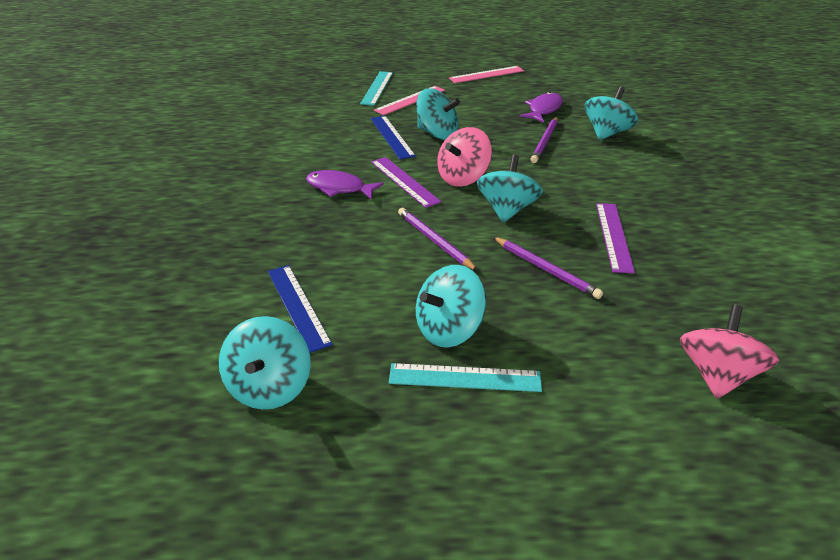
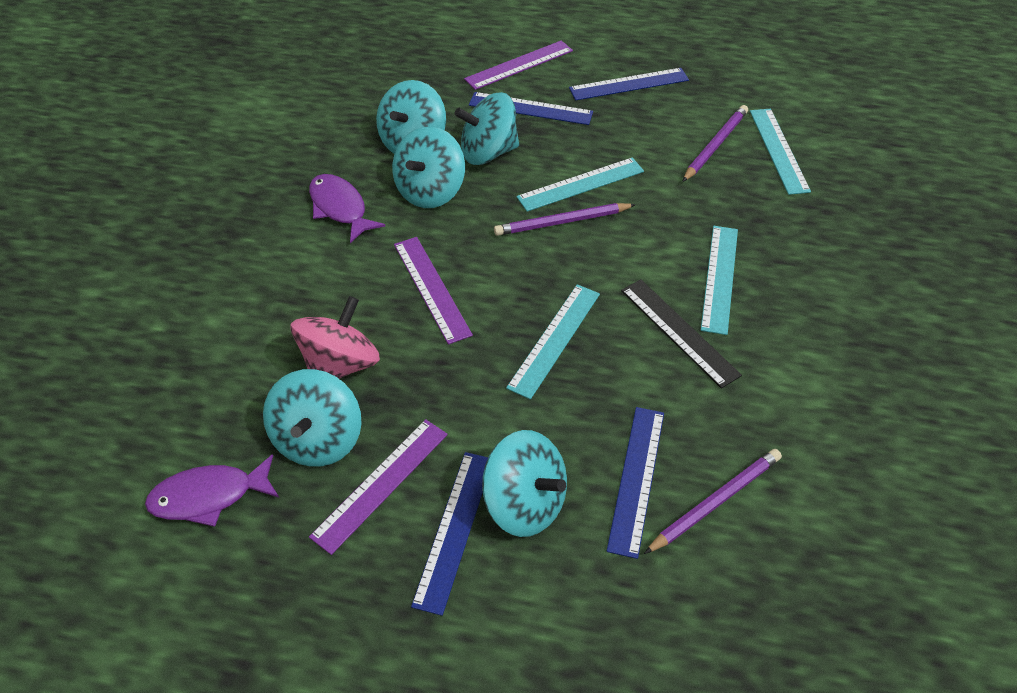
black ruler: none = 0 -> [621,279,742,389] = 1
blue ruler: [268,265,333,353] [371,116,416,160] = 2 -> [411,452,488,616] [469,92,593,125] [569,68,689,100] [607,407,664,559] = 4
pink ruler: [374,86,445,115] [449,66,524,83] = 2 -> none = 0
pink spinning top: [437,127,492,187] [680,304,779,399] = 2 -> [291,296,380,379] = 1
purple ruler: [371,157,441,208] [596,203,635,273] = 2 -> [309,419,448,555] [394,237,473,345] [464,40,573,90] = 3
turquoise ruler: [360,71,393,106] [389,363,542,392] = 2 -> [506,284,600,400] [516,157,644,212] [701,226,738,335] [750,109,811,195] = 4

